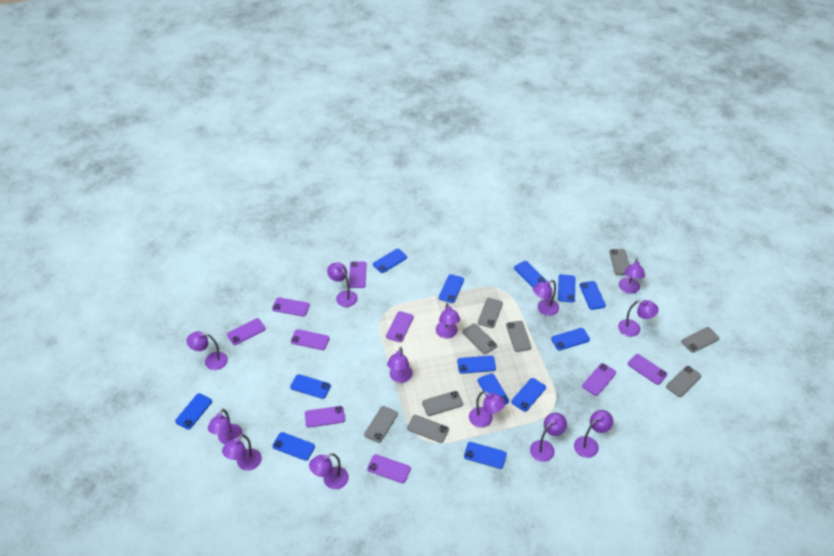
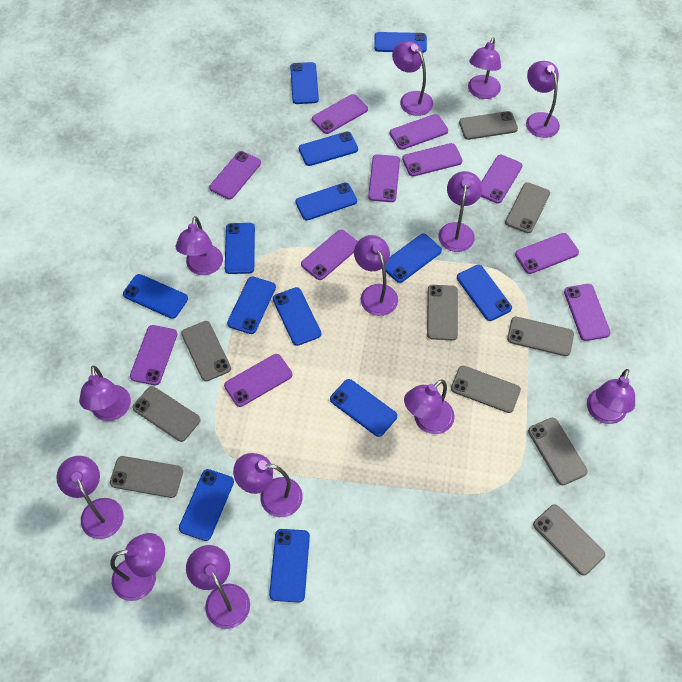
grey phone: [364,406,398,443] [407,415,449,443] [422,391,463,416] [462,323,497,354] [478,298,503,328] [506,321,531,352] [609,249,629,275] [666,366,701,397] [681,327,719,353] = 9 -> [110,456,183,498] [132,386,201,442] [181,321,231,381] [427,285,458,340] [451,366,521,413] [459,111,518,140] [505,182,550,233] [507,317,574,356] [528,418,588,485] [533,504,605,576] = 10
purple phone: [227,318,266,345] [272,297,310,317] [291,329,329,350] [305,406,345,428] [349,261,367,288] [367,454,411,483] [386,311,414,342] [582,363,616,396] [628,354,667,385] = 9 -> [130,325,177,385] [209,151,261,199] [224,354,292,407] [301,230,358,280] [312,94,368,134] [368,154,400,202] [390,114,448,150] [402,143,463,176] [480,155,523,204] [515,233,579,274] [564,284,611,341] = 11

